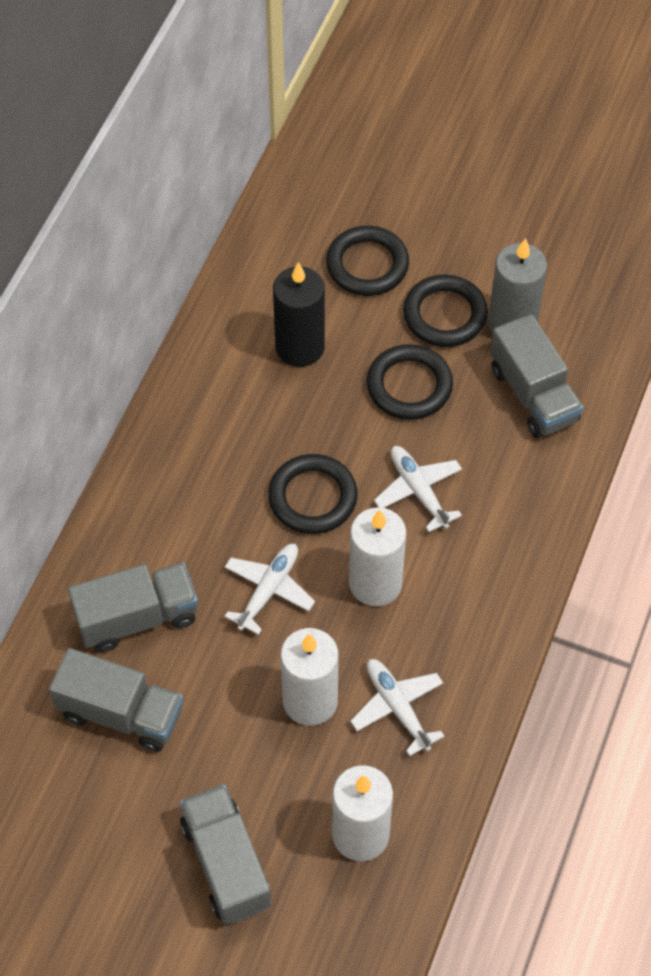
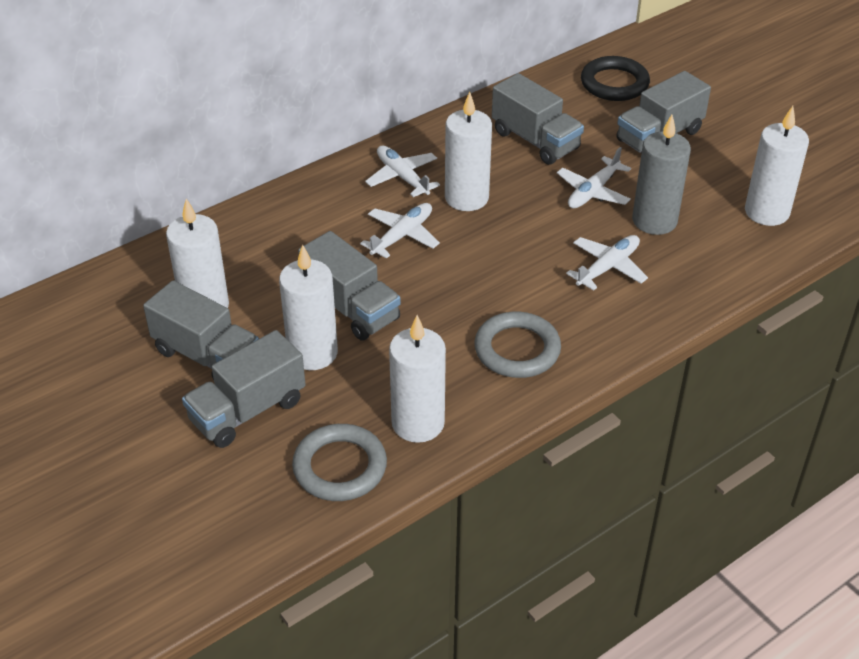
black candle: [273,262,325,367] = 1 -> none = 0
black ring: [268,454,358,534] [326,226,409,296] [367,344,453,420] [403,275,488,347] = 4 -> [581,56,650,101] = 1
grey ring: none = 0 -> [292,424,387,501] [474,312,561,378] = 2
grey truck: [49,648,183,752] [68,562,198,652] [180,784,271,924] [490,314,583,438] = 4 -> [143,280,259,380] [182,330,306,448] [298,231,401,341] [492,73,584,165] [616,71,711,153] = 5
white candle: [281,628,339,726] [332,765,393,861] [349,507,406,606] = 3 -> [166,199,229,308] [279,245,338,370] [389,315,446,443] [445,92,492,211] [745,106,809,226] = 5
white plane: [224,544,315,635] [350,659,444,756] [374,446,462,532] = 3 -> [360,203,440,259] [365,145,440,197] [557,147,631,208] [566,235,648,291] = 4

